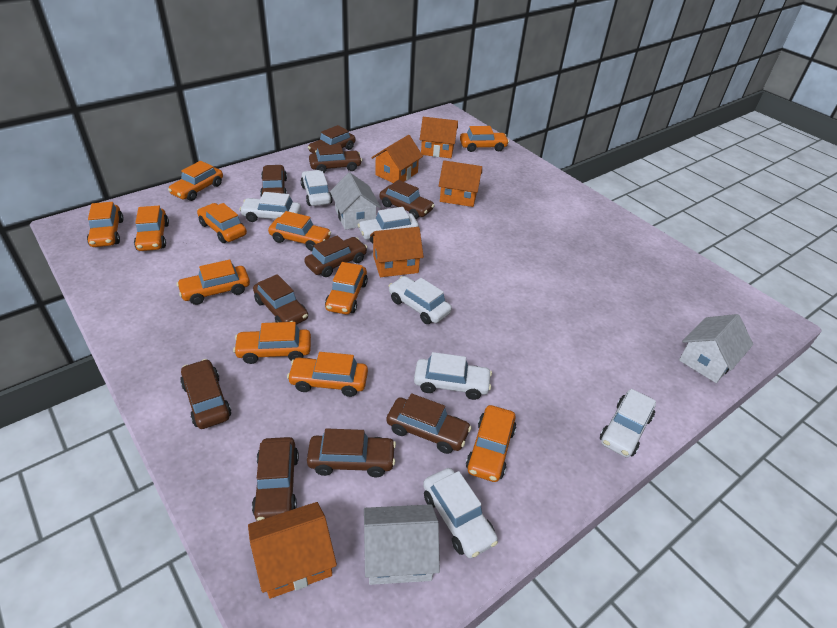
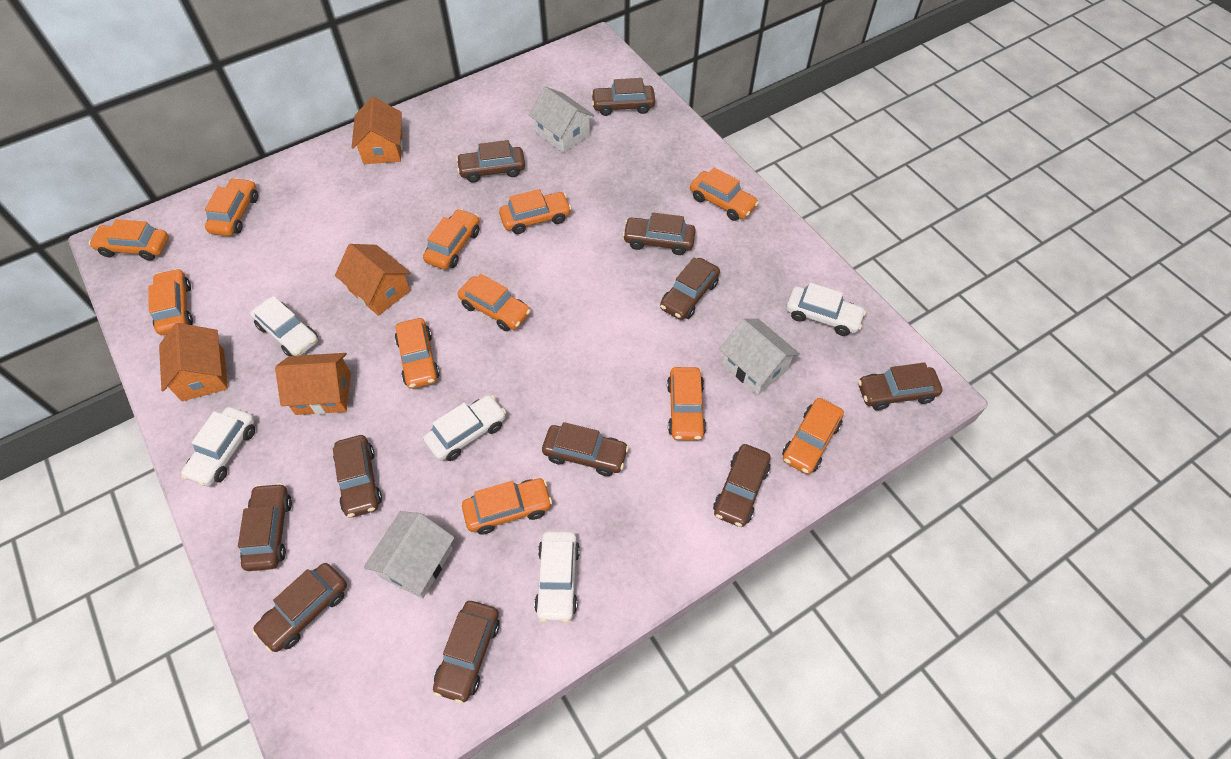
brown car: [180,359,231,429] [252,437,299,521] [253,274,308,325] [260,165,287,197] [304,236,368,277] [307,428,396,477] [308,125,355,154] [309,144,362,173] [380,180,435,219] [386,393,472,454] = 10 -> [238,483,292,571] [252,563,347,652] [333,435,382,518] [433,601,500,704] [456,140,525,183] [542,422,629,476] [591,78,655,116] [622,213,696,255] [660,257,720,320] [713,444,771,527] [858,362,943,410] = 11
orange house: [248,502,337,599] [370,227,424,277] [371,135,423,183] [420,117,458,158] [439,160,482,207] = 5 -> [159,323,228,401] [275,353,351,415] [335,244,411,316] [352,97,403,164] = 4
white car: [239,192,301,222] [301,170,333,206] [357,207,419,243] [388,276,452,324] [414,352,492,400] [423,468,498,558] [600,389,656,458] = 7 -> [181,407,255,486] [250,296,318,356] [423,395,506,461] [534,531,580,622] [786,282,866,336] = 5

